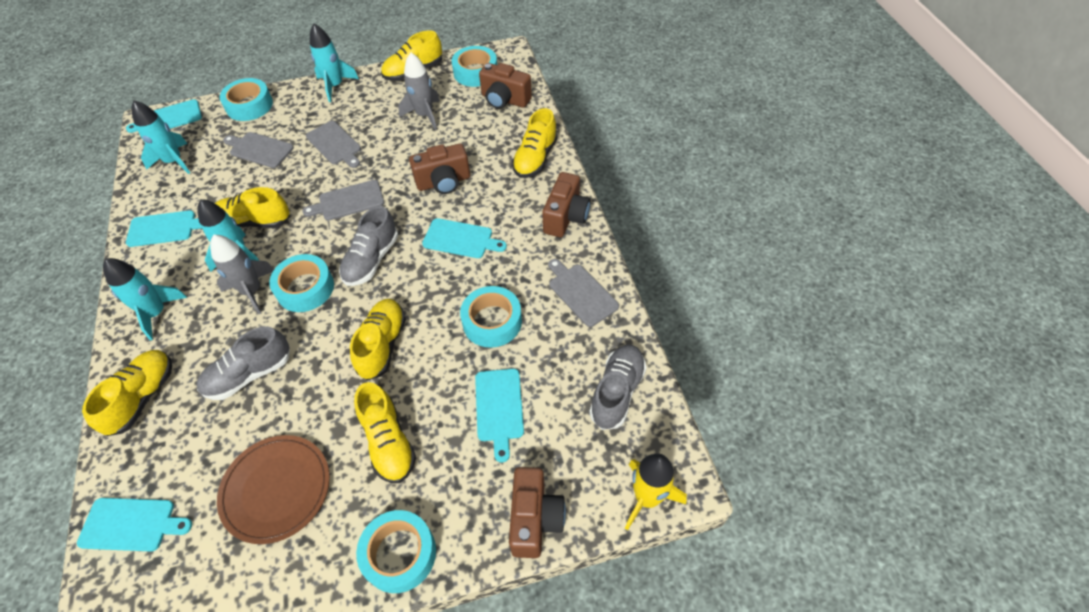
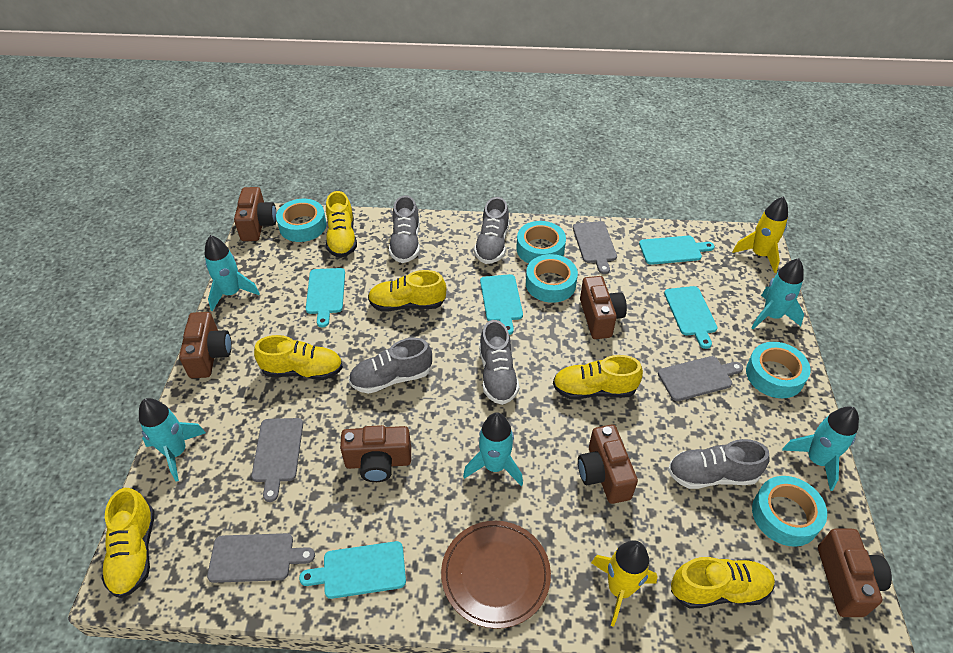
brown camera: [409,144,470,194] [479,63,532,109] [509,467,566,558] [542,172,591,237] = 4 -> [179,312,232,378] [234,187,277,241] [340,425,411,482] [578,425,638,504] [580,276,627,339] [818,529,892,617] = 6
grey rocket: [210,235,274,314] [398,53,440,130] = 2 -> none = 0
grey shoe: [197,326,290,400] [339,206,398,286] [589,345,647,430] = 3 -> [349,338,432,394] [389,195,420,263] [474,197,509,264] [479,320,519,405] [668,439,770,489] = 5
turquoise rocket: [103,258,187,340] [131,100,190,174] [197,199,259,272] [310,24,359,102] = 4 -> [139,398,206,481] [205,235,260,311] [463,412,523,486] [751,258,804,329] [782,406,859,491] = 5
yellow rocket: [625,453,687,530] = 1 -> [591,540,658,627] [732,196,788,273] = 2

